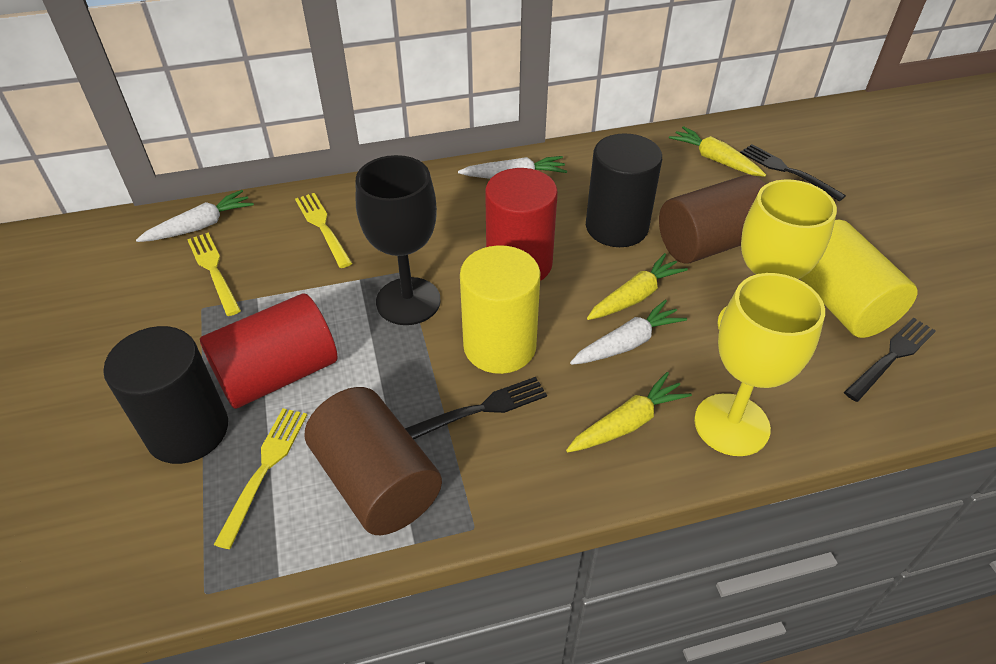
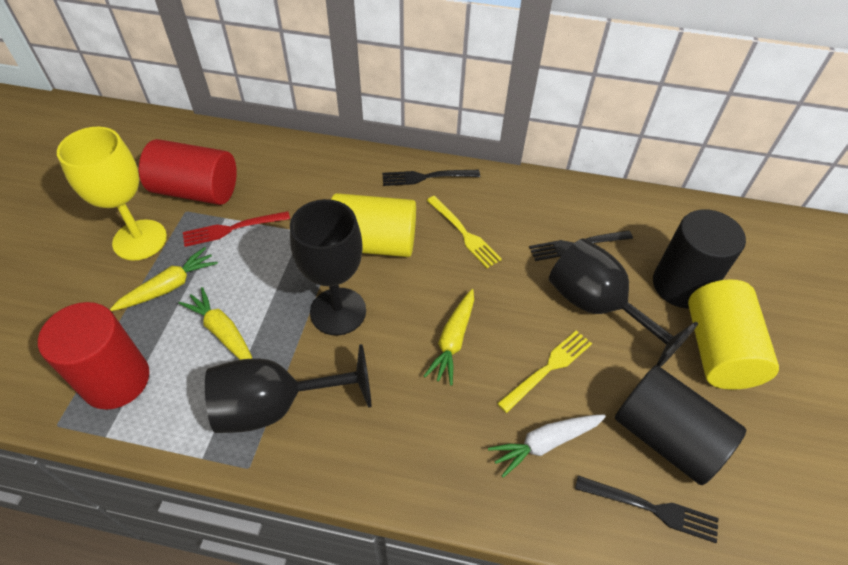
black goblet: [356,155,441,325] = 1 -> [205,344,372,433] [290,199,366,336] [549,238,698,367] = 3
brown cylinder: [305,387,442,535] [659,175,766,264] = 2 -> none = 0
red fork: none = 0 -> [183,211,290,247] = 1
white carrot: [136,190,254,242] [458,156,567,179] [570,299,687,365] = 3 -> [488,414,606,478] = 1
yellow fork: [187,233,241,316] [214,408,307,549] [295,193,352,268] = 3 -> [426,196,502,268] [497,330,592,413] = 2
yellow goblet: [694,273,825,456] [717,179,837,329] = 2 -> [57,127,167,261] = 1

